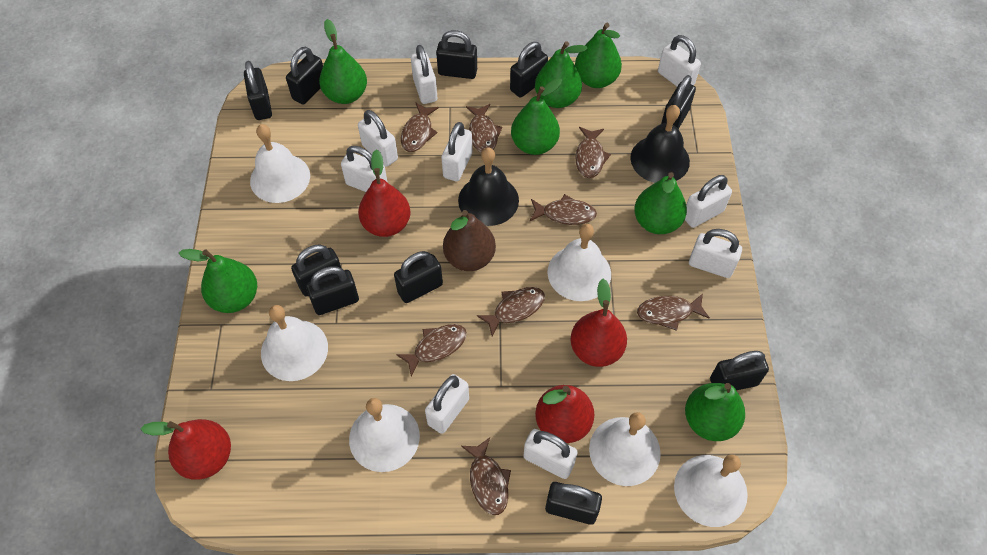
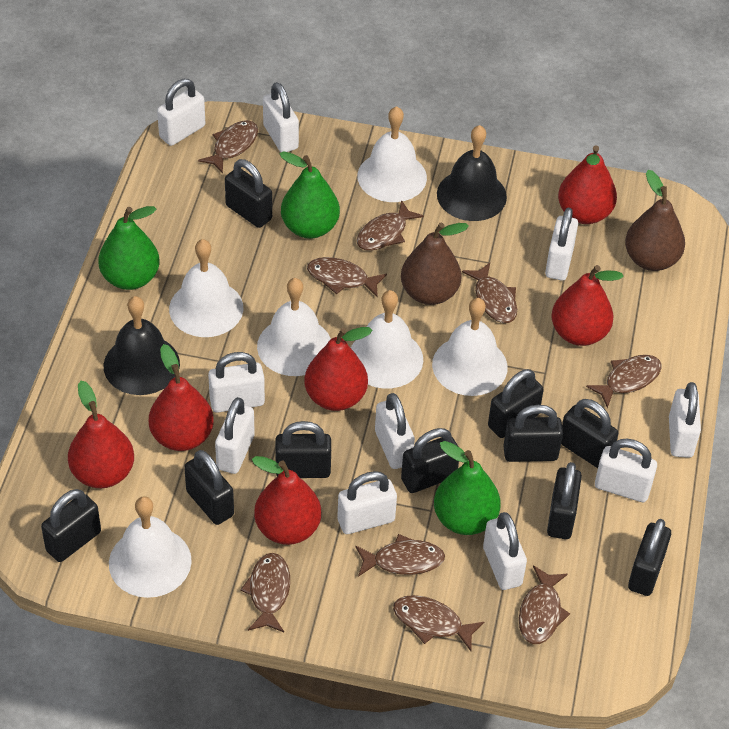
brown fish: [396,324,467,377] [401,102,439,152] [461,437,511,515] [466,104,503,153] [477,287,545,337] [530,194,597,225] [576,127,611,178] [637,294,710,331] = 8 -> [198,120,258,174] [240,553,290,632] [307,257,387,298] [355,534,445,577] [357,200,424,251] [393,595,484,651] [462,263,517,323] [519,566,570,644] [586,355,661,408] = 9
brown pear: [443,210,496,271] = 1 -> [401,223,469,305] [625,170,685,271] = 2
green pear: [179,249,257,313] [319,19,367,104] [511,78,562,155] [535,41,588,108] [575,23,622,88] [634,172,687,234] [685,383,745,441] = 7 -> [98,206,160,290] [279,151,340,239] [434,441,501,535] = 3
red pear: [141,419,231,480] [358,149,410,237] [535,385,594,443] [570,279,627,367] = 4 -> [68,381,134,488] [149,344,214,451] [252,456,321,545] [304,327,373,411] [551,265,624,346] [558,145,617,224] = 6
white padlock: [341,146,388,192] [358,110,398,167] [411,45,437,104] [425,374,469,434] [441,122,472,181] [523,429,578,479] [658,35,701,86] [685,175,732,228] [689,229,742,278] = 9 -> [157,79,205,146] [208,352,265,413] [215,397,255,474] [263,82,299,152] [337,471,397,534] [375,393,415,469] [483,512,527,590] [545,208,578,280] [595,439,657,502] [669,382,701,458] = 10

